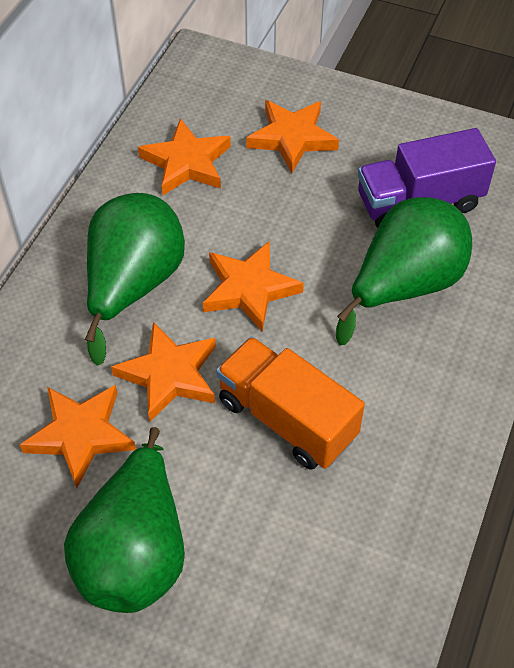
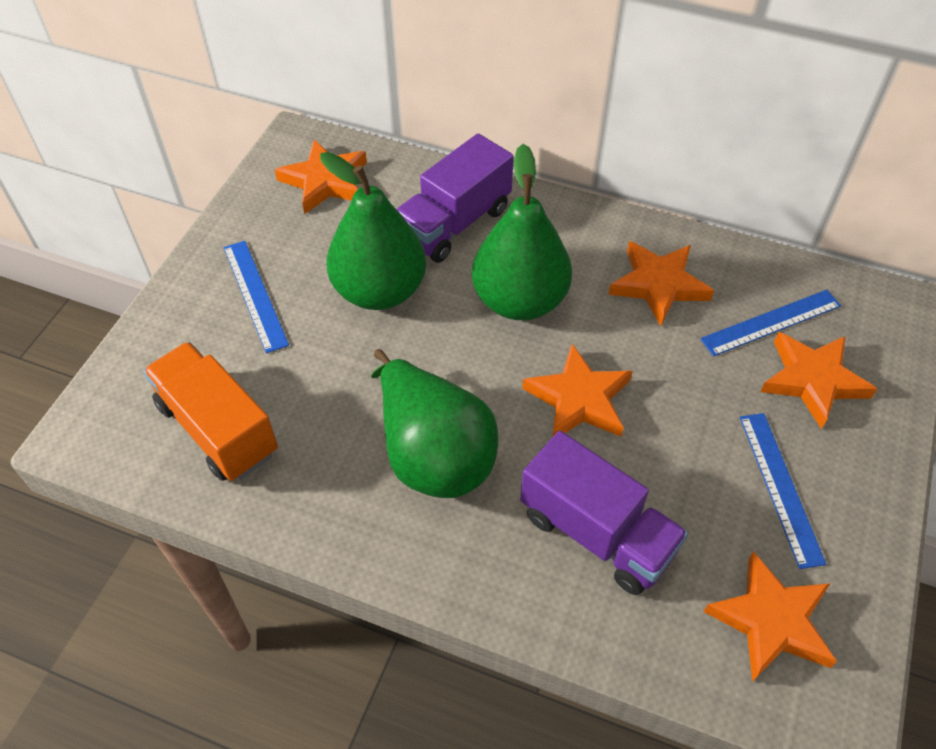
blue ruler: none = 0 -> [224,241,289,353] [700,290,841,356] [740,413,826,569] = 3
purple truck: [358,128,496,228] = 1 -> [397,133,514,263] [520,431,688,595] = 2

